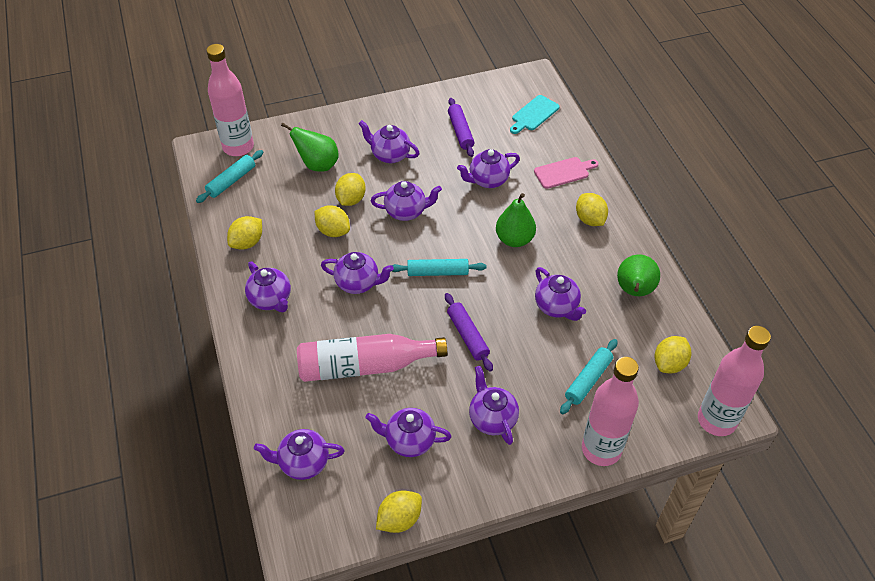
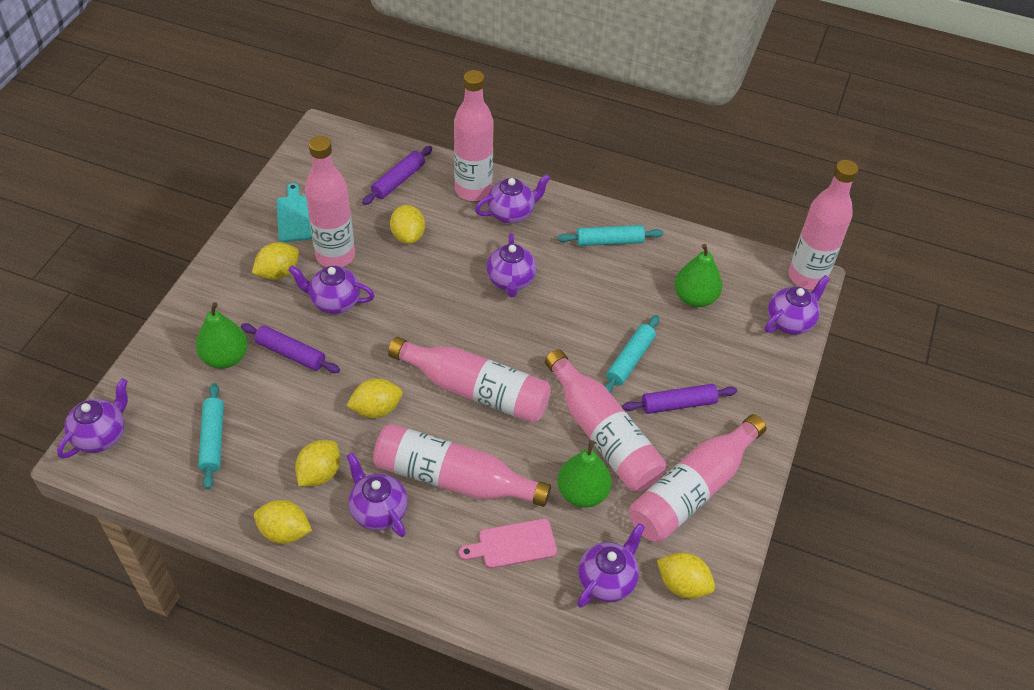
pink bottle: [206,44,254,156] [297,334,447,382] [582,357,639,466] [698,326,771,436] = 4 -> [305,136,355,267] [373,424,551,507] [388,337,551,423] [454,70,494,201] [545,349,666,491] [629,414,766,542] [788,160,858,290] = 7
purple rolling pin: [445,293,493,372] [448,98,474,157] = 2 -> [241,323,340,373] [362,146,432,205] [622,384,737,414] = 3
purple teapot: [245,261,291,312] [254,429,344,480] [321,252,394,294] [358,120,419,163] [365,408,451,457] [371,181,442,221] [457,149,520,188] [469,366,519,445] [535,267,586,321] = 9 -> [57,379,128,459] [288,266,375,314] [347,453,408,537] [475,174,551,223] [486,233,536,297] [577,523,645,608] [765,275,830,335] = 7

